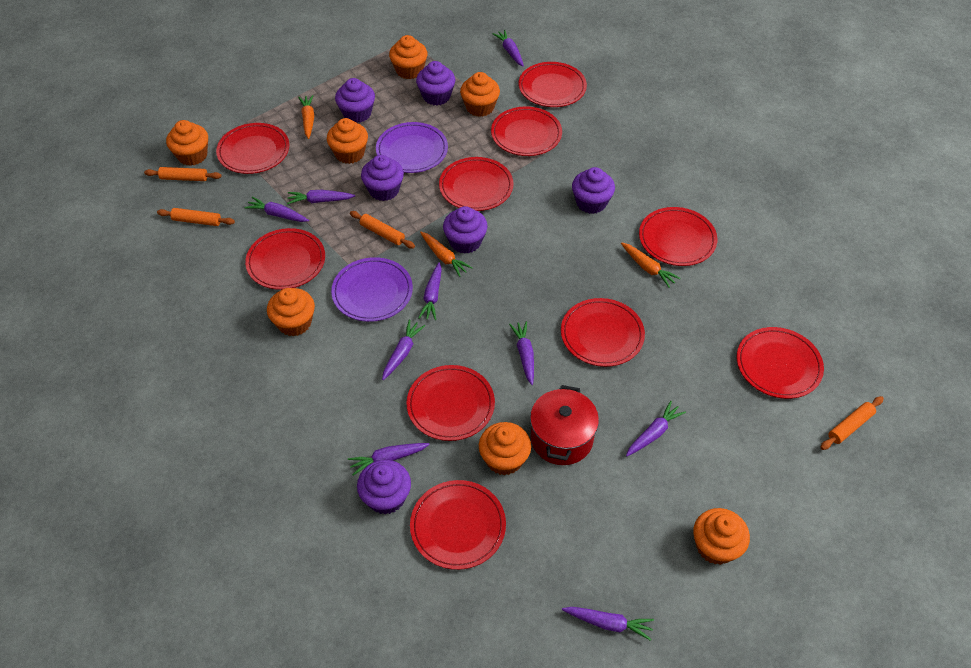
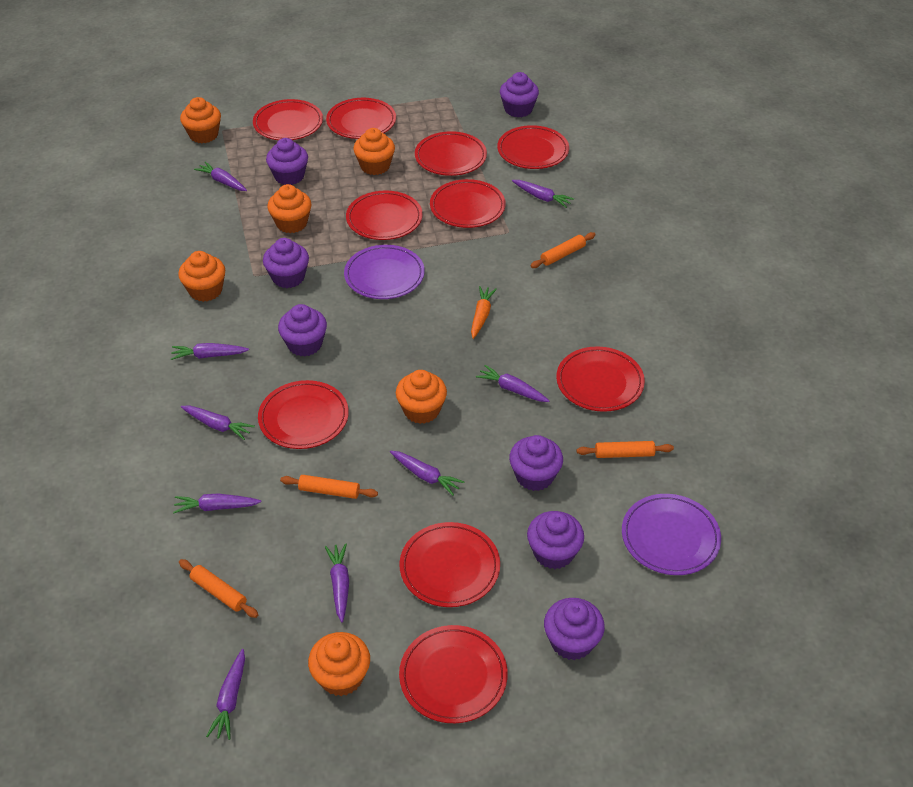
orange carrot: [298,95,314,139] [420,232,473,277] [621,242,680,288] = 3 -> [471,286,497,339] = 1
orange cupcake: [166,120,208,166] [267,288,315,336] [327,118,368,164] [389,35,428,79] [460,72,500,117] [479,422,531,475] [693,508,750,565] = 7 -> [178,251,225,302] [180,97,221,143] [268,184,311,233] [308,632,370,696] [353,128,395,175] [396,370,447,424] = 6
purple cupcake: [335,78,375,123] [357,460,411,514] [361,155,404,201] [416,61,455,105] [443,206,488,254] [572,167,615,214] = 6 -> [263,238,309,288] [266,138,308,185] [278,304,327,357] [500,72,539,118] [509,435,563,491] [527,511,584,569] [544,598,605,660] = 7
red pot: [530,385,599,465] = 1 -> none = 0

